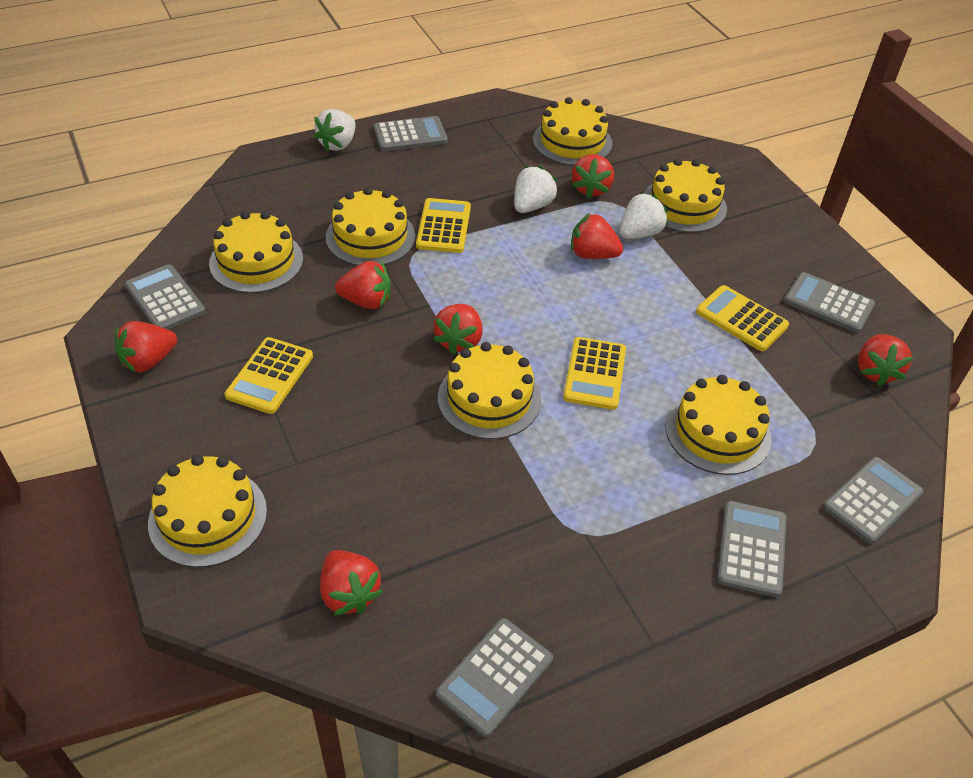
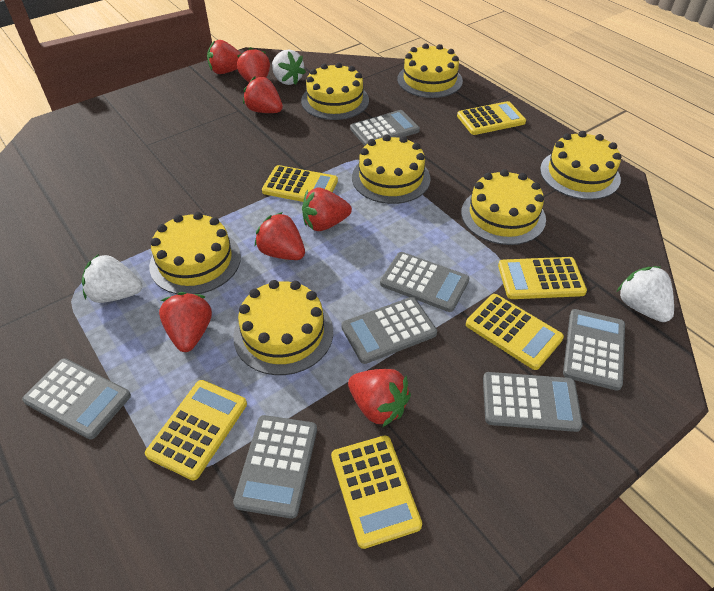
grey calculator: [125,264,206,329] [374,116,447,151] [436,618,553,737] [717,501,787,597] [784,272,875,333] [823,457,924,544] = 6 -> [22,358,131,439] [233,415,317,519] [341,297,437,364] [350,110,420,146] [380,252,469,312] [483,372,583,432] [563,309,625,391] = 7
yellow calculator: [225,337,313,414] [416,198,471,253] [563,337,626,410] [696,285,789,351] = 4 -> [145,380,247,481] [262,165,338,202] [331,435,422,549] [457,101,526,135] [466,294,564,370] [498,257,587,299] = 6

